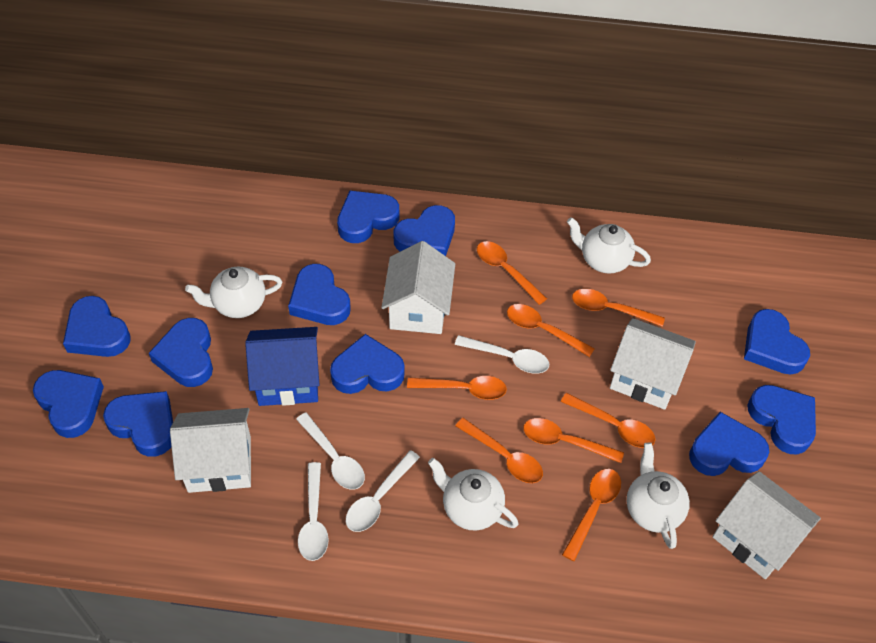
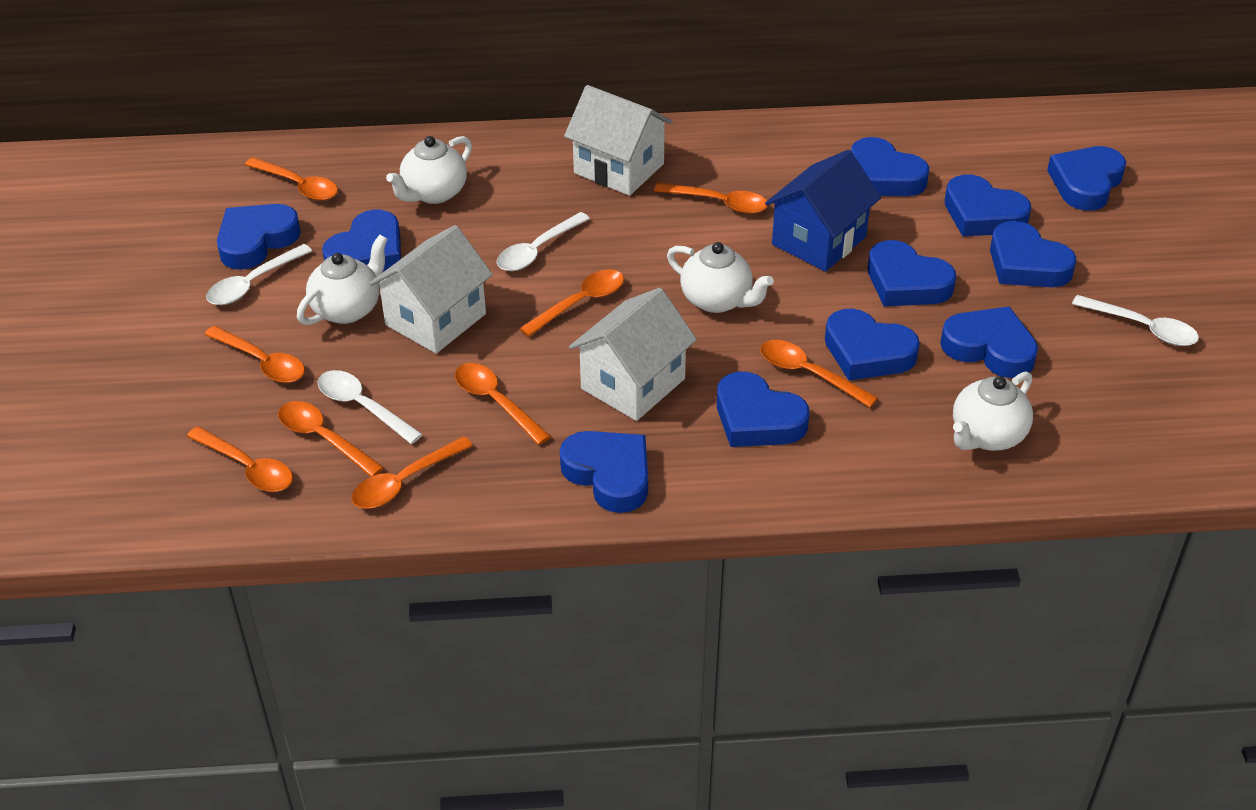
orange spoon: [407,376,507,400] [456,418,543,483] [477,241,547,305] [507,304,595,357] [523,418,624,463] [561,393,656,448] [562,469,621,561] [572,289,665,327] = 8 -> [187,426,293,492] [204,325,305,383] [245,157,338,201] [278,401,384,477] [352,436,473,509] [455,363,551,445] [519,269,624,337] [654,182,768,214] [760,340,878,407] = 9
white house: [170,408,251,493] [381,241,455,334] [610,318,696,410] [713,471,821,579] = 4 -> [369,225,493,354] [564,85,673,196] [569,288,697,421] = 3

